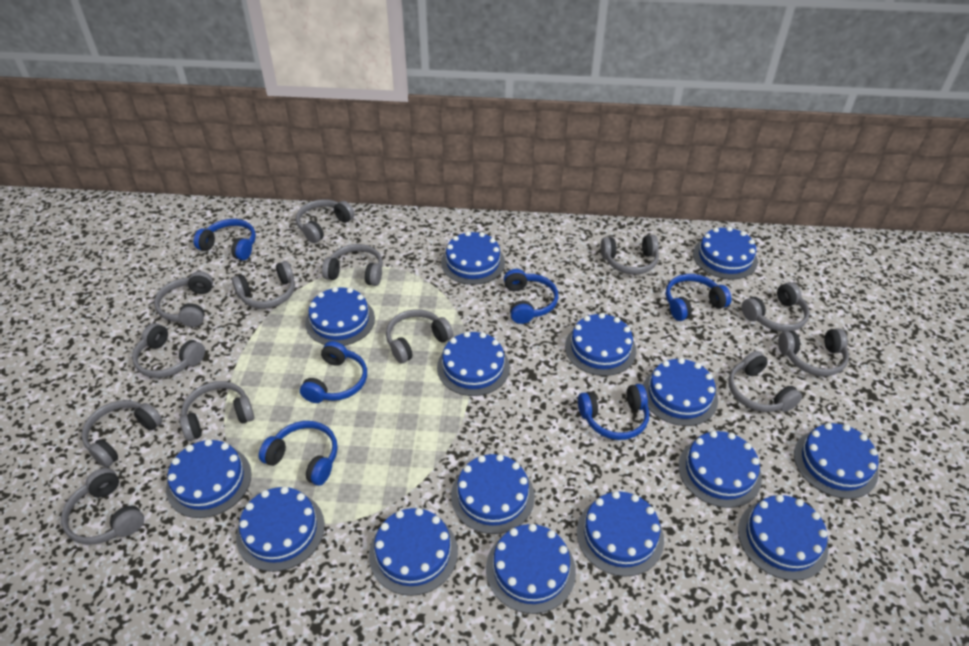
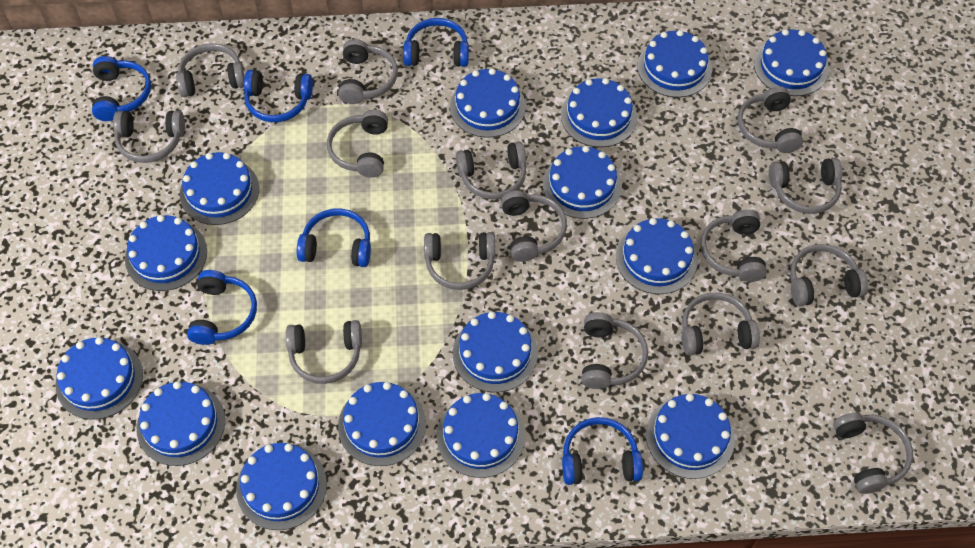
grey headphones: [61,468,144,545] [82,400,162,468] [132,323,205,378] [154,271,213,327] [179,381,254,441] [232,261,295,309] [296,199,354,243] [322,244,383,286] [386,309,453,363] [601,235,659,274] [728,351,802,412] [741,282,810,332] [778,328,849,376] = 13 -> [113,110,185,163] [176,43,245,97] [286,320,362,384] [327,110,388,178] [338,39,398,104] [424,232,495,290] [456,142,526,199] [501,190,567,262] [582,312,648,389] [682,293,760,356] [701,210,767,282] [738,86,803,153] [769,158,842,214] [790,244,868,306] [833,413,913,494] = 15

